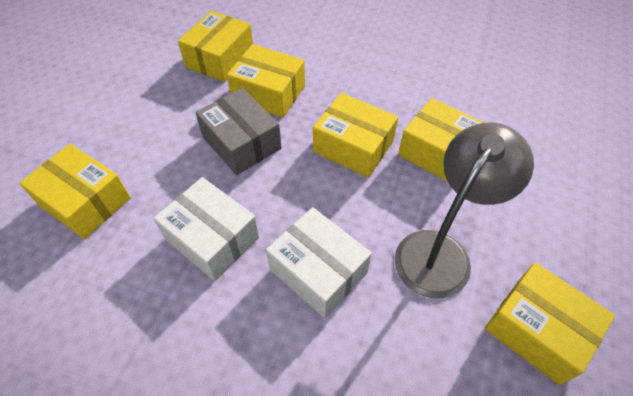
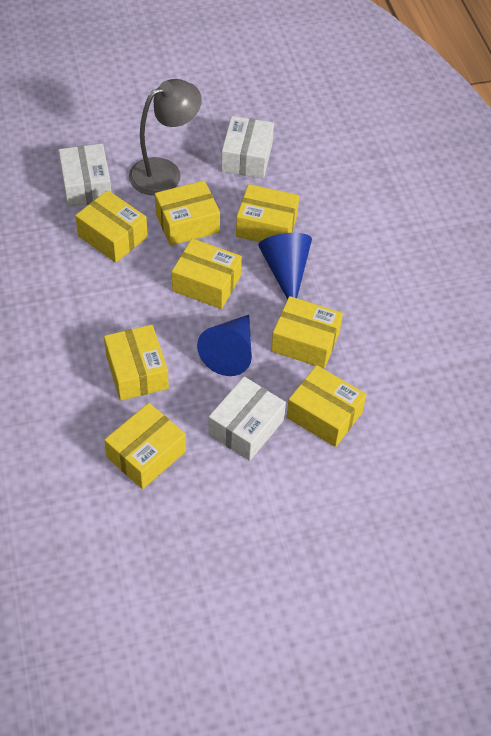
blue cone: none = 0 -> [197,315,252,376] [258,233,312,300] = 2
grey box: [195,88,281,175] = 1 -> none = 0
white box: [154,177,259,281] [266,207,372,318] = 2 -> [58,144,111,207] [208,376,286,461] [221,116,274,178] = 3
yellow box: [19,144,131,239] [178,11,253,82] [227,44,305,118] [313,93,398,178] [398,98,484,182] [485,262,615,385] = 6 -> [75,190,148,263] [104,325,169,401] [104,403,186,489] [155,181,220,246] [172,238,242,309] [236,184,299,242] [271,296,343,369] [287,365,366,447] = 8

